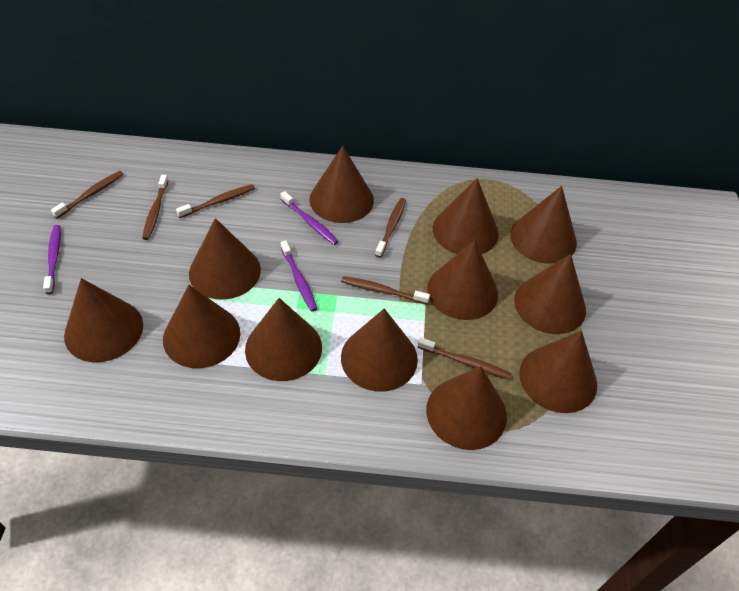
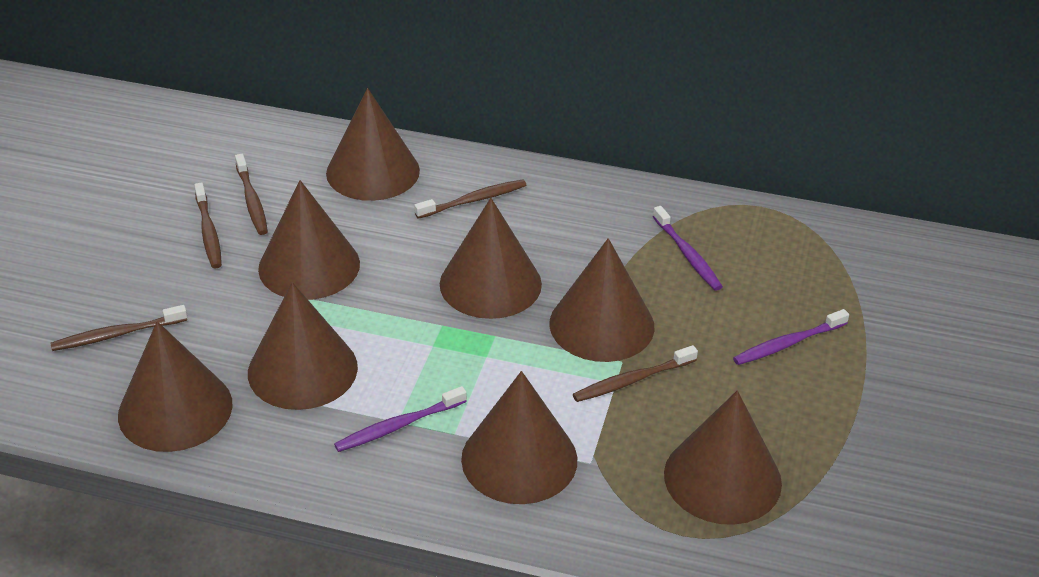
brown cone: [64,278,143,362] [163,285,240,368] [189,218,261,300] [245,298,322,381] [309,146,374,223] [341,308,418,392] [426,366,507,450] [427,240,498,320] [433,178,499,254] [510,186,577,264] [514,254,586,334] [519,331,597,413] = 12 -> [118,321,233,452] [248,282,358,410] [258,180,360,300] [326,88,420,201] [440,198,542,319] [461,371,577,504] [549,238,655,362] [664,390,782,525] = 8
brown toothbrush: [51,171,123,218] [142,175,168,240] [176,184,255,218] [341,276,430,304] [375,198,406,258] [418,337,511,380] = 6 -> [50,305,187,351] [194,182,222,268] [235,154,268,235] [414,179,526,219] [573,345,698,402] = 5

